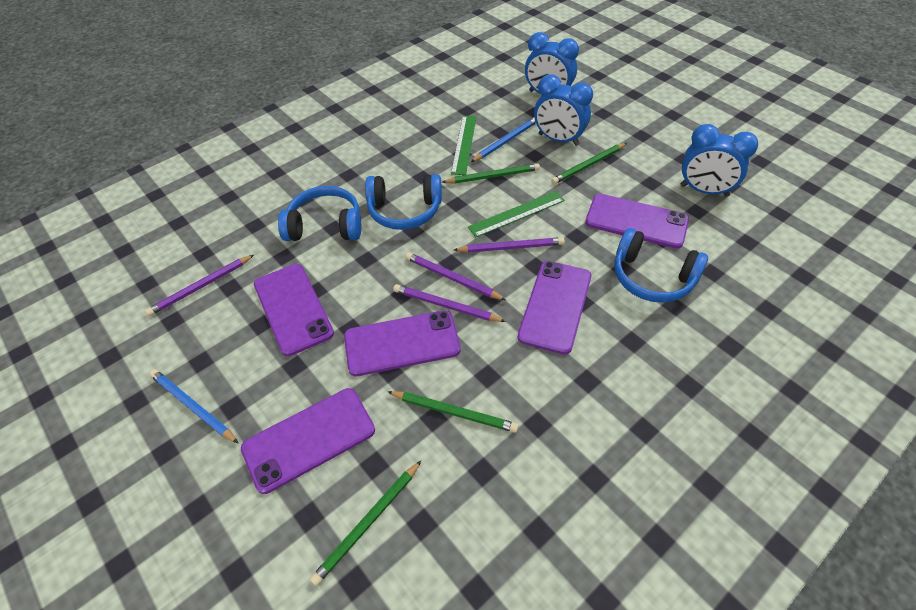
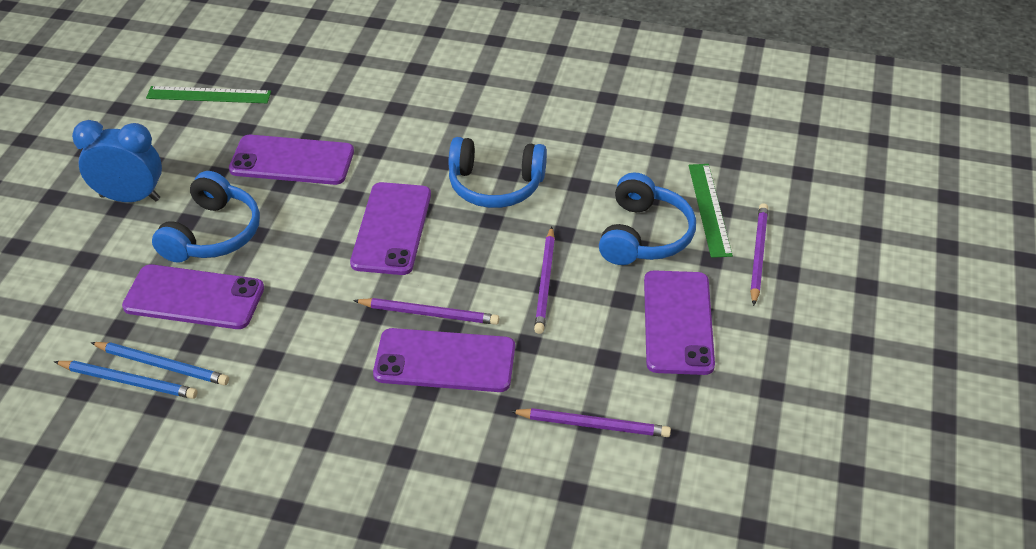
blue clock: [525,32,579,95] [534,74,593,146] [681,124,758,197] = 3 -> [72,120,162,202] = 1
green pencil: [310,460,422,586] [387,391,519,433] [442,163,540,184] [551,143,626,184] = 4 -> none = 0

